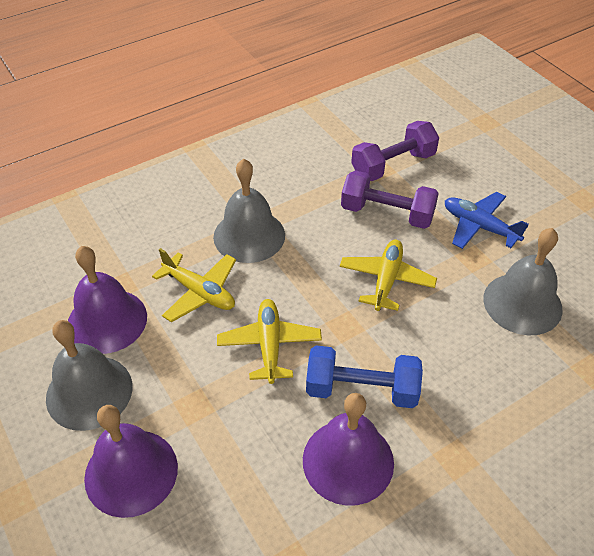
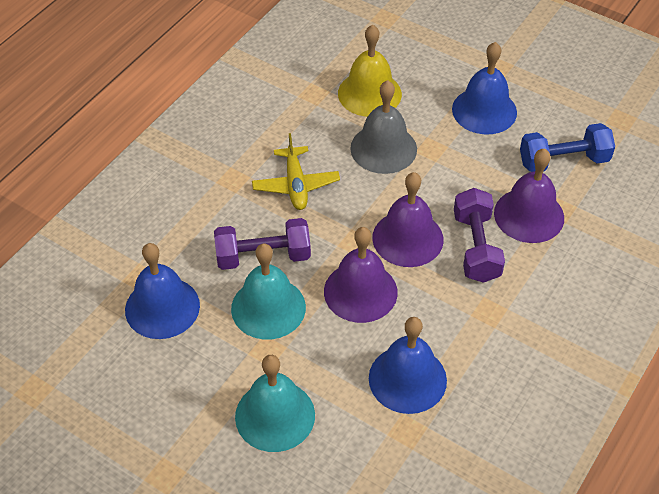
blue bell: none = 0 -> [125,243,200,339] [369,317,447,414] [452,42,517,135] = 3
blue plane: [445,192,528,249] = 1 -> none = 0
grey bell: [46,320,133,431] [213,158,285,263] [483,228,563,335] = 3 -> [350,80,417,174] = 1
turquoise bell: none = 0 -> [231,243,306,340] [235,355,315,452] = 2
yellow bell: none = 0 -> [338,25,402,117] = 1
yellow plane: [152,248,236,322] [217,299,322,384] [340,240,437,311] = 3 -> [252,133,340,210] = 1

